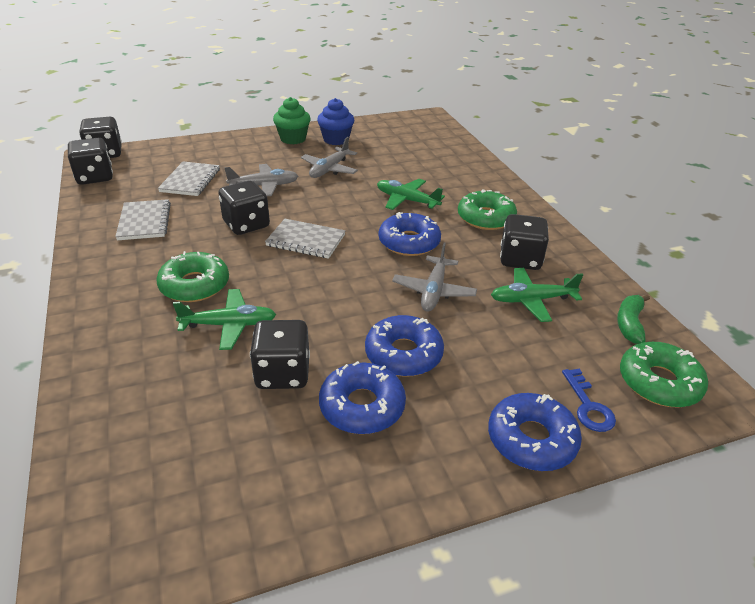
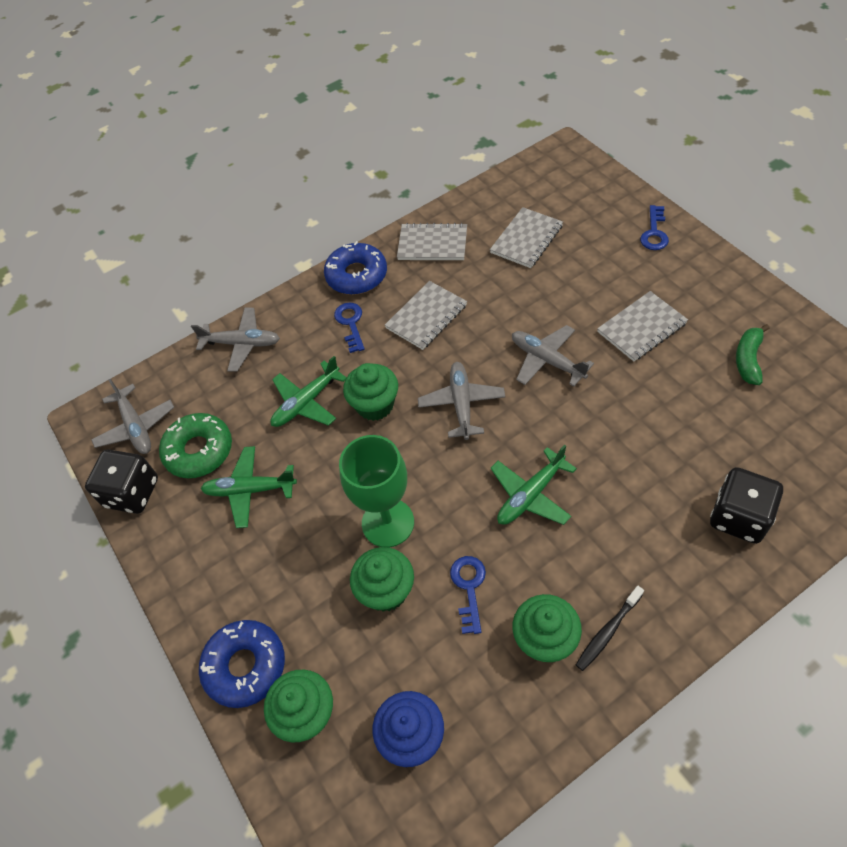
black dice: [67,138,113,185] [79,117,122,158] [218,181,270,235] [250,320,310,389] [500,214,549,270] = 5 -> [85,449,158,514] [710,467,783,544] = 2
black toothbrush: none = 0 -> [576,586,644,671] = 1
blue donut: [319,361,406,434] [365,315,444,377] [379,212,441,256] [488,393,582,471] = 4 -> [199,620,285,708] [324,241,387,295] = 2
blue key: [562,368,616,432] = 1 -> [334,303,365,353] [450,556,486,634] [640,205,669,250] = 3
green cupcake: [273,97,311,144] = 1 -> [264,670,333,743] [343,363,398,421] [350,547,414,612] [513,594,582,662] = 4
green donut: [156,251,229,302] [458,189,517,230] [620,342,708,408] = 3 -> [159,413,232,478] = 1
green goblet: none = 0 -> [339,435,414,547] = 1
grey notebook: [115,199,171,240] [158,162,220,196] [265,219,346,259] = 3 -> [385,281,467,350] [397,223,467,260] [490,207,563,268] [597,291,688,361] = 4
grey plane: [224,164,298,196] [301,137,358,178] [392,243,477,312] = 3 -> [91,379,174,454] [191,308,280,372] [418,362,505,440] [512,325,594,387] = 4

